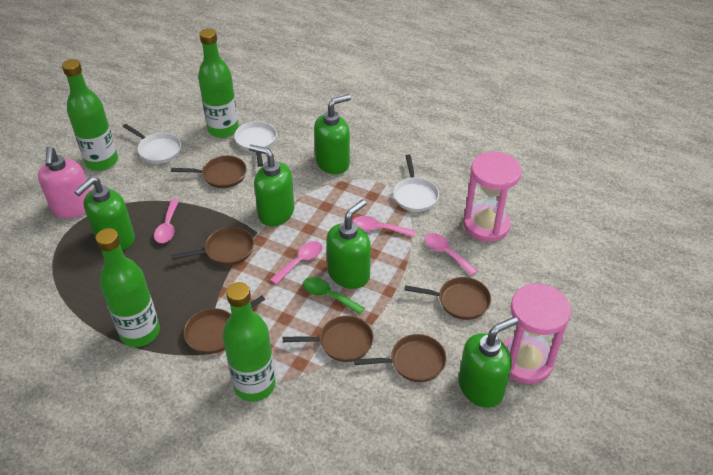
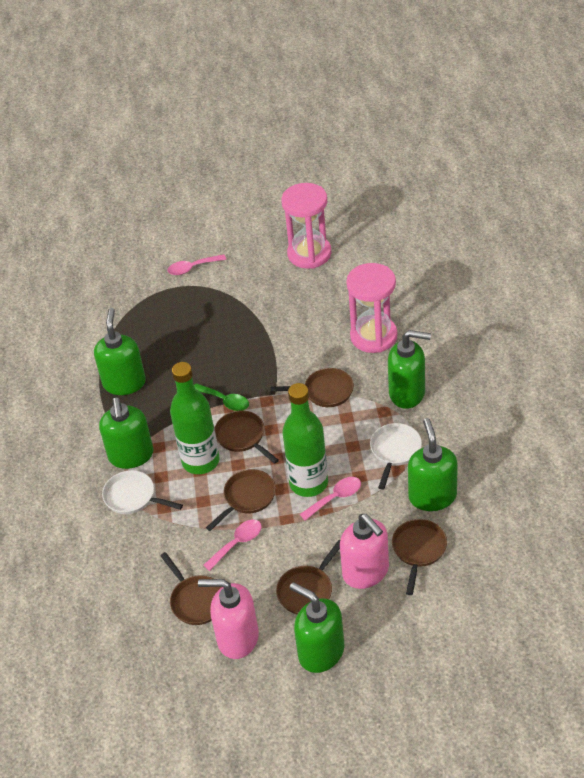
green bottle: [62,59,118,171] [96,228,160,347] [198,28,239,138] [223,282,276,402] = 4 -> [170,362,220,474] [282,383,328,497] = 2
pink soap dispenser: [38,147,90,219] = 1 -> [198,579,259,659] [340,514,389,589] = 2
pink spoon: [154,199,179,243] [270,241,323,284] [353,216,415,237] [425,233,477,276] = 4 -> [167,254,226,275] [203,520,262,571] [300,477,361,521] = 3
white pan: [123,124,181,164] [234,121,277,167] [393,155,439,212] = 3 -> [102,470,183,514] [370,423,422,490] = 2

